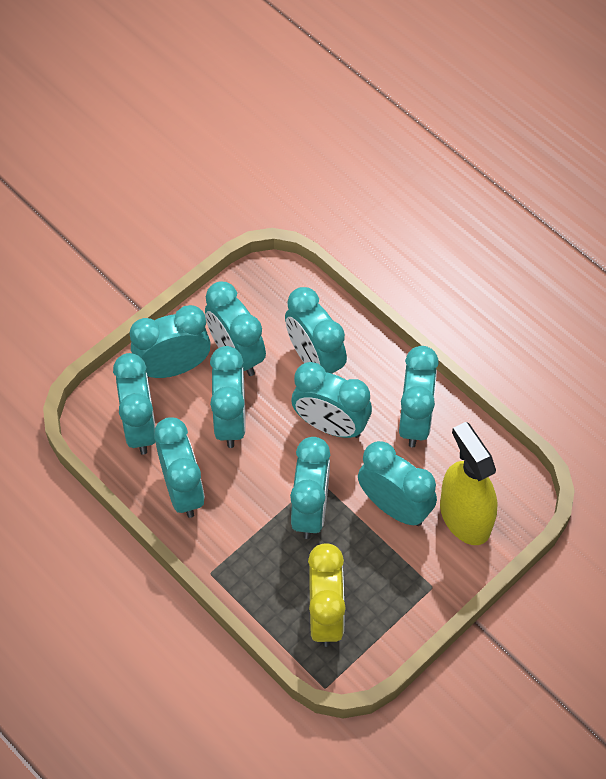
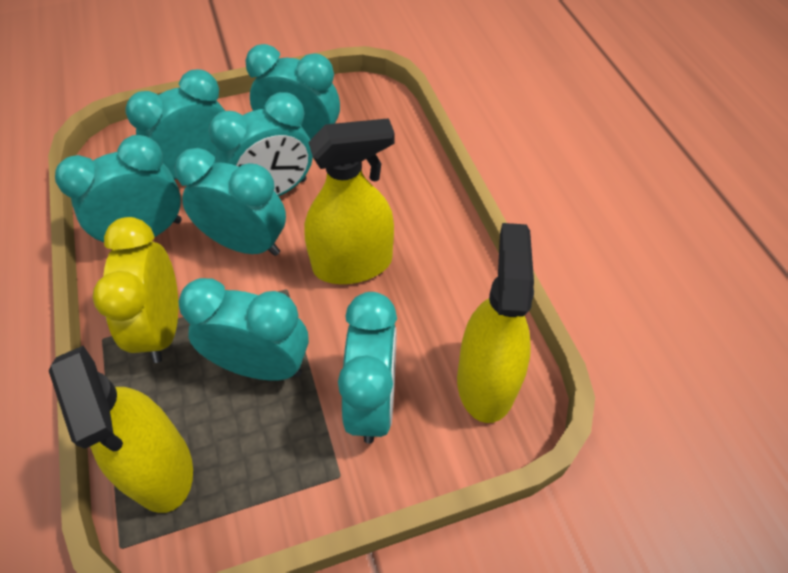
turquoise clock: [113,353,156,455] [130,305,211,378] [154,417,205,518] [205,282,266,376] [210,346,246,448] [285,287,347,374] [290,437,330,539] [291,362,372,438] [358,441,437,526] [399,346,439,447] = 10 -> [55,135,182,242] [126,69,225,180] [174,148,286,256] [179,278,309,381] [209,92,313,196] [245,44,340,140] [338,292,397,444] = 7
yellow spray bottle: [440,422,498,545] = 1 -> [49,346,193,513] [304,118,394,284] [457,223,534,423] = 3

